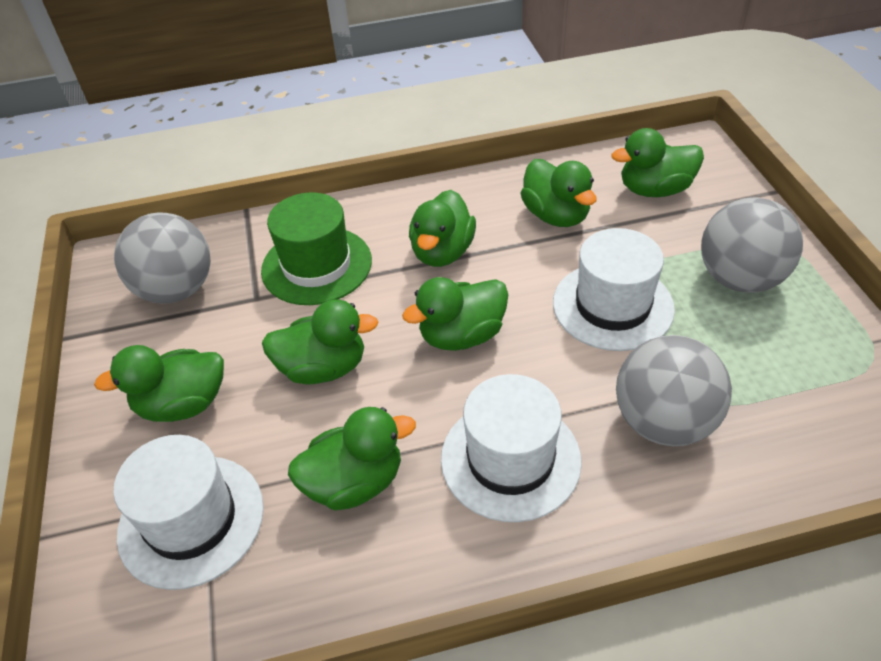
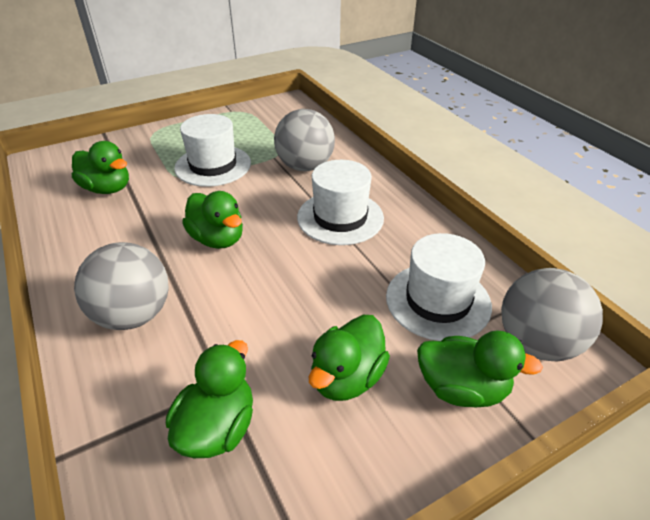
green duck: [94,345,224,422] [262,300,378,385] [288,407,416,510] [402,277,508,351] [409,190,476,267] [520,159,597,227] [611,128,704,197] = 7 -> [72,141,129,194] [166,340,253,458] [182,191,243,249] [308,315,390,401] [417,330,543,407] = 5
green hat: [261,192,372,305] = 1 -> none = 0

